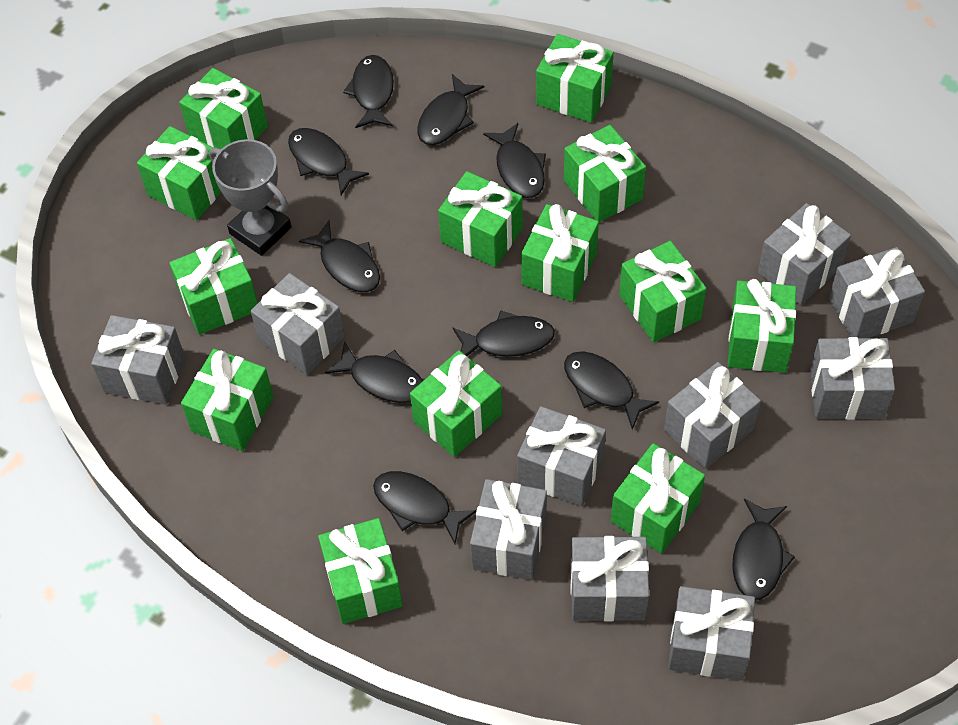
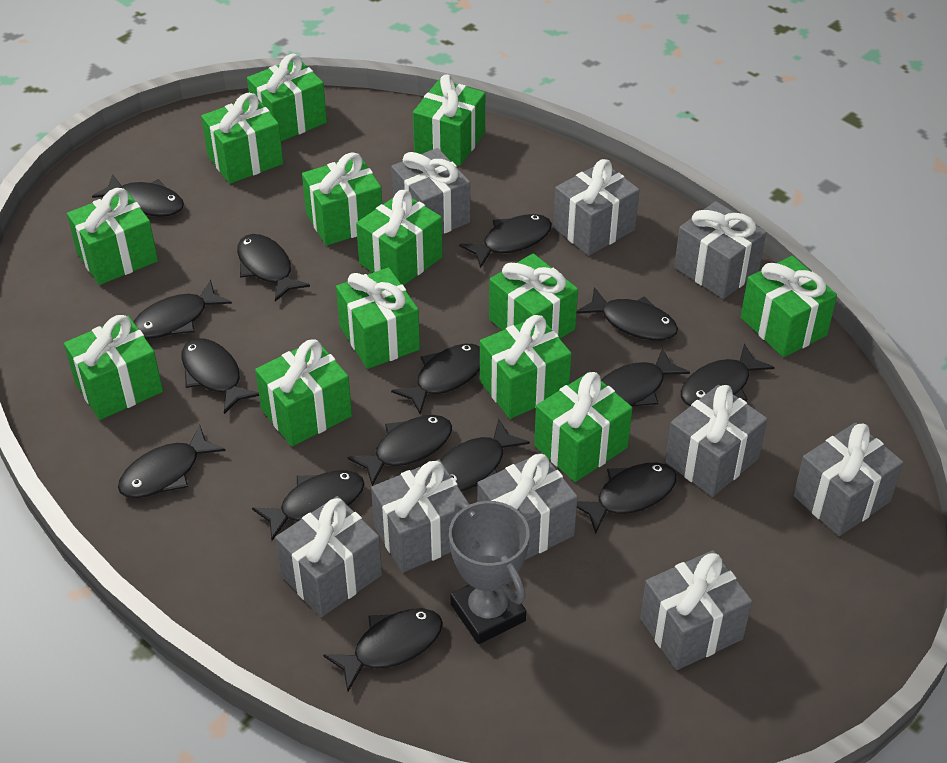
black fish: [288,128,369,195] [299,220,380,292] [325,341,423,403] [343,55,394,128] [373,471,477,544] [417,74,484,145] [453,310,555,357] [483,123,546,198] [564,351,659,430] [732,499,795,600] = 10 -> [92,174,184,217] [118,424,226,498] [134,280,232,339] [181,338,259,414] [237,234,310,302] [252,471,364,540] [323,608,443,692] [348,415,452,486] [391,344,480,414] [440,419,530,492] [459,214,552,268] [577,287,678,340] [577,463,677,534] [601,348,690,406] [681,344,774,406] = 15
grey gift: [91,315,185,405] [251,273,345,375] [470,479,547,580] [517,406,606,507] [570,536,649,621] [664,362,761,469] [668,586,755,680] [758,203,851,305] [810,337,895,420] [829,247,925,338] = 10 -> [275,496,382,617] [371,459,469,573] [391,148,470,234] [477,452,578,560] [553,159,639,256] [640,550,752,670] [665,385,767,497] [674,201,766,299] [793,423,903,536] = 9

